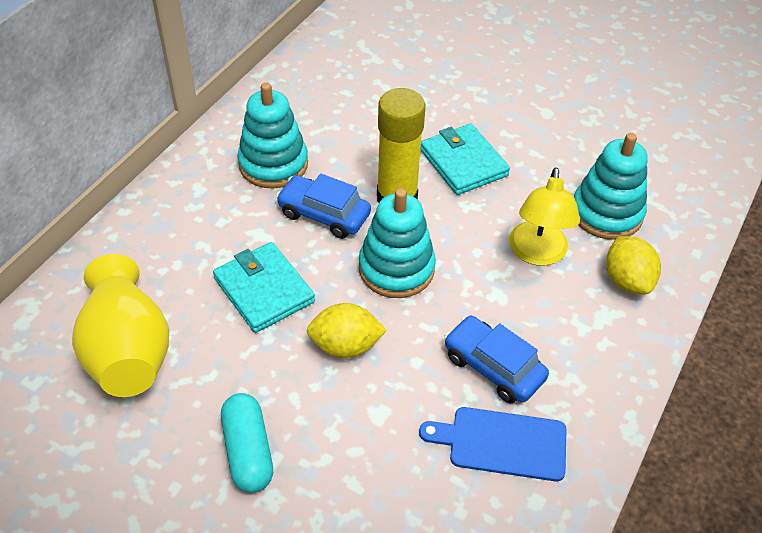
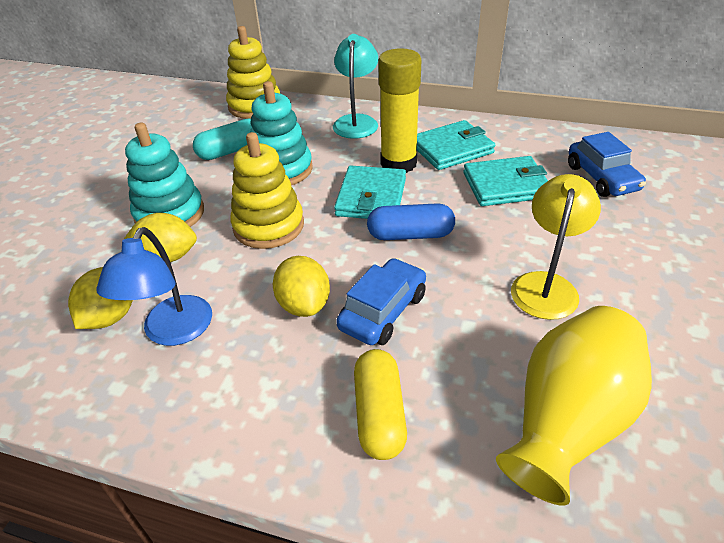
blue capsule: none = 0 -> [367,203,455,240] = 1
blue cutting board: [419,407,567,481] = 1 -> none = 0
blue lamp: none = 0 -> [97,227,212,346] = 1
turquoise lamp: none = 0 -> [333,34,378,139] = 1
turquoise stacking toy: [237,83,308,188] [359,188,436,298] [574,133,648,240] = 3 -> [125,123,204,227] [250,81,313,185] = 2
turquoise wallet: [213,242,315,333] [420,124,510,195] = 2 -> [334,166,406,219] [417,120,495,170] [463,156,548,206] = 3
yellow capsule: none = 0 -> [354,349,407,460] = 1
yellow lemon: [307,303,387,358] [606,236,661,294] = 2 -> [68,267,133,329] [124,213,197,262] [273,256,330,317] = 3
yellow stacking toy: none = 0 -> [226,26,281,119] [230,132,304,249] = 2

